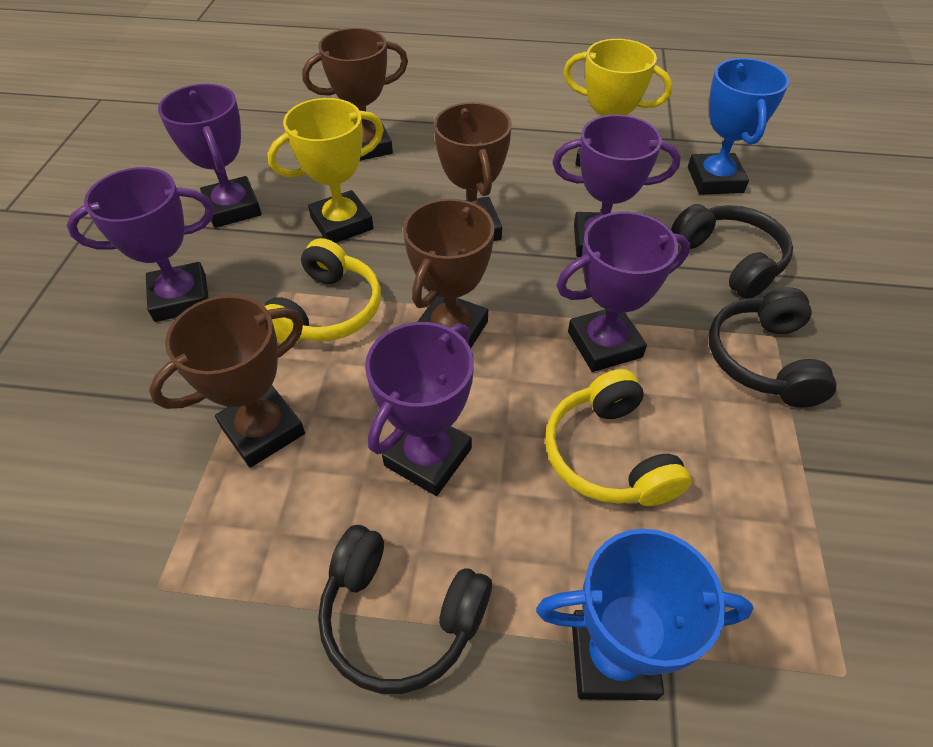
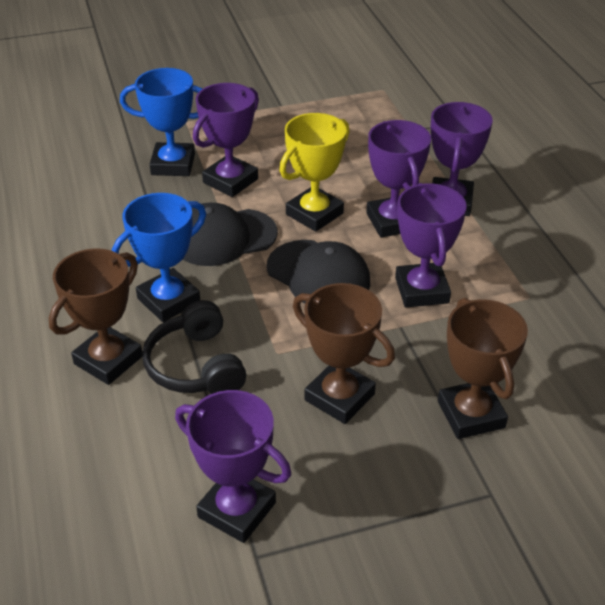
black cap: none = 0 -> [182,202,278,266] [267,240,370,303] = 2
black headphones: [318,525,492,694] [671,204,793,299] [709,287,837,408] = 3 -> [142,300,246,394] = 1
brown trophy: [149,295,305,468] [302,28,408,161] [403,199,495,348] [434,102,512,241] = 4 -> [49,248,142,385] [293,283,395,424] [438,298,528,439] = 3
yellow headphones: [264,238,381,344] [545,369,691,506] = 2 -> none = 0
yellow trophy: [268,98,384,243] [564,39,673,167] = 2 -> [279,113,350,232] = 1

